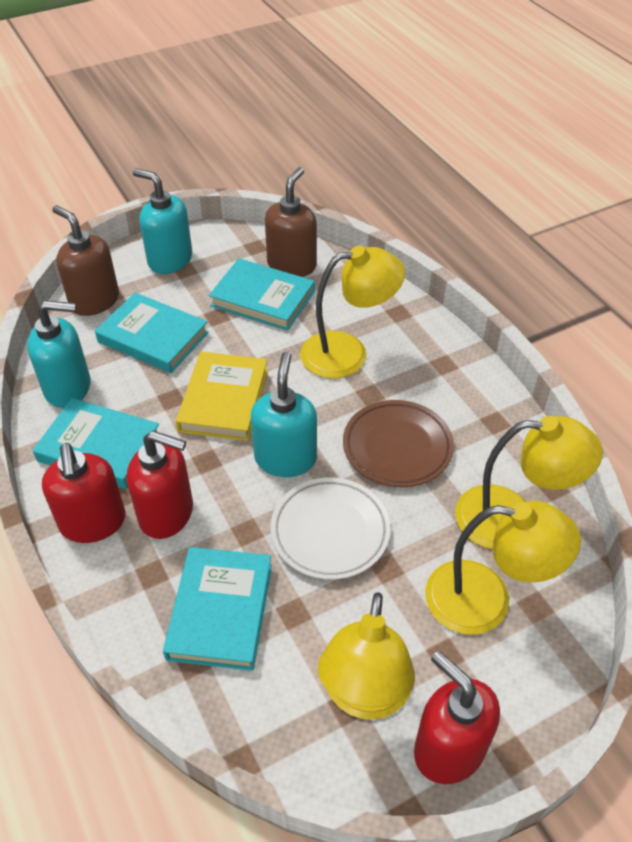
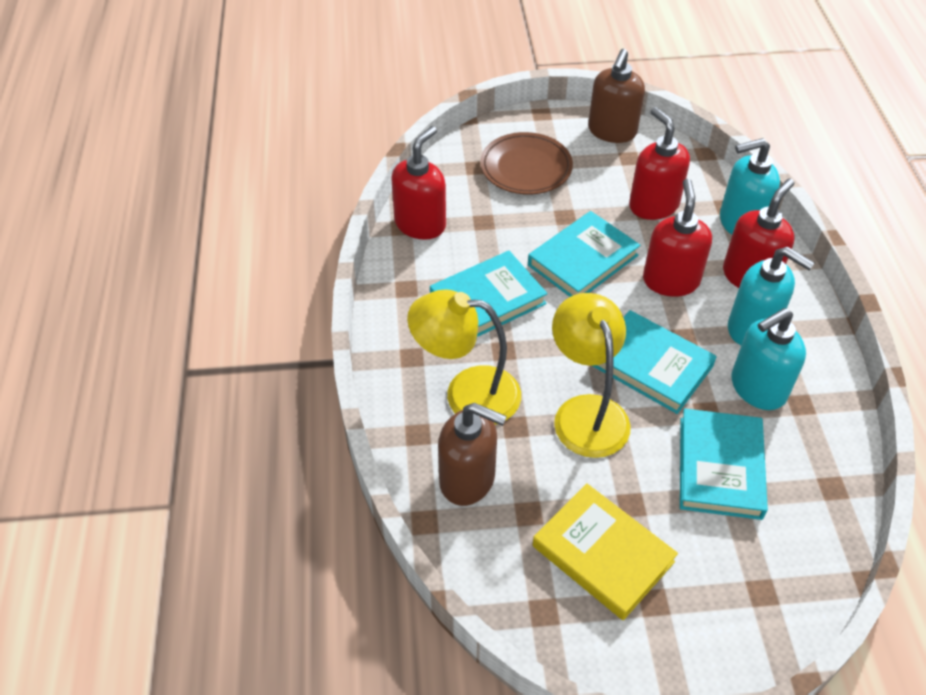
red soap dispenser: [42,443,125,543] [127,431,193,539] [414,651,500,784] = 3 -> [391,126,446,240] [629,107,690,220] [643,179,712,297] [723,179,795,288] = 4
white plate: [270,478,391,580] = 1 -> none = 0
yellow lamp: [300,245,405,379] [318,592,415,720] [425,501,581,635] [455,416,603,549] = 4 -> [407,289,521,425] [552,293,631,458] = 2

